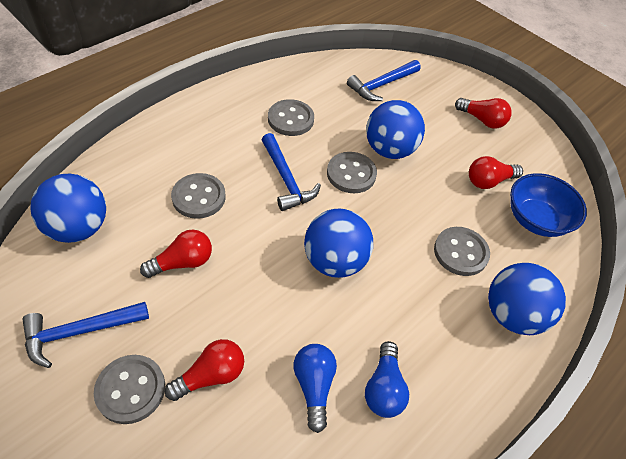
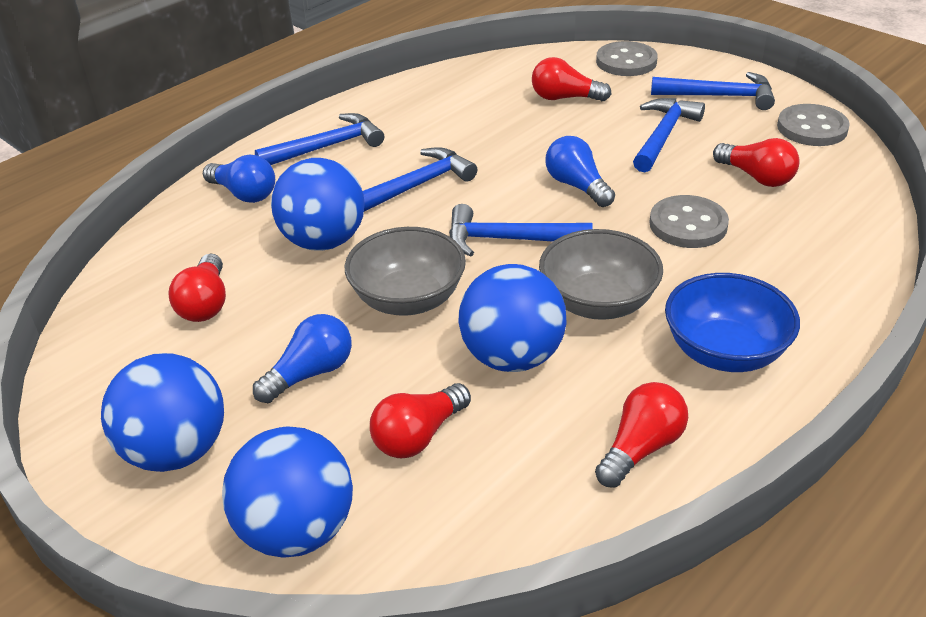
blue hammer: [22,302,149,368] [262,133,321,211] [347,60,421,101] = 3 -> [255,113,384,165] [363,147,477,211] [449,204,593,257] [633,98,705,172] [651,72,775,110] = 5
blue light bulb: [293,344,337,433] [365,341,409,418] = 2 -> [203,154,275,203] [253,314,352,403] [546,136,615,207] = 3
grey bowl: none = 0 -> [345,227,466,316] [539,229,663,320] = 2
grey button: [94,355,165,424] [171,173,226,219] [268,99,314,136] [327,152,377,193] [434,227,490,276] = 5 -> [596,41,658,76] [649,195,729,248] [777,104,850,146] = 3
red light bulb: [140,229,212,278] [165,339,244,401] [455,98,512,129] [469,156,523,189] = 4 -> [168,254,226,322] [370,383,471,458] [532,57,612,101] [595,382,688,488] [713,138,800,187] = 5

